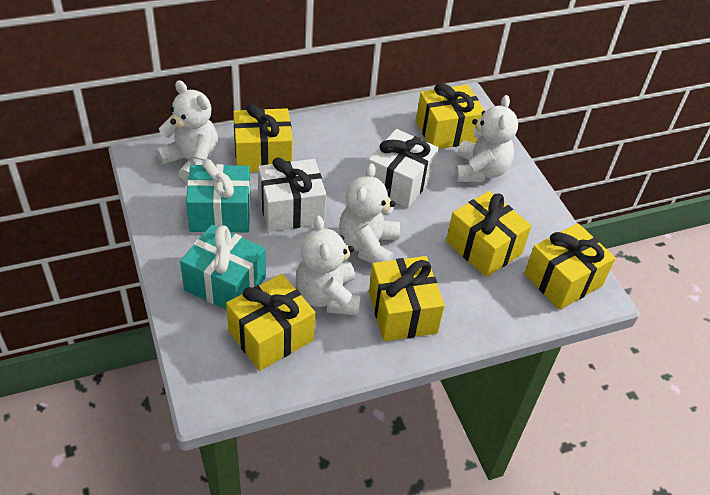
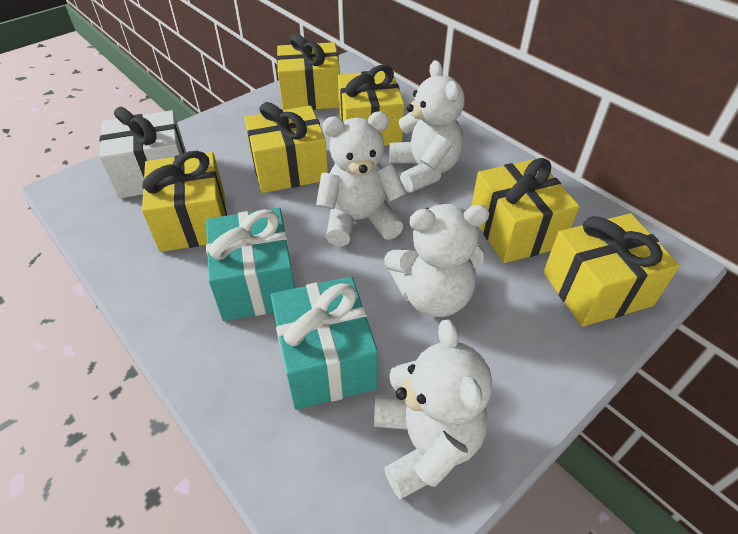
white gift: [258,157,327,232] [368,129,439,208] = 2 -> [100,107,186,198] = 1

